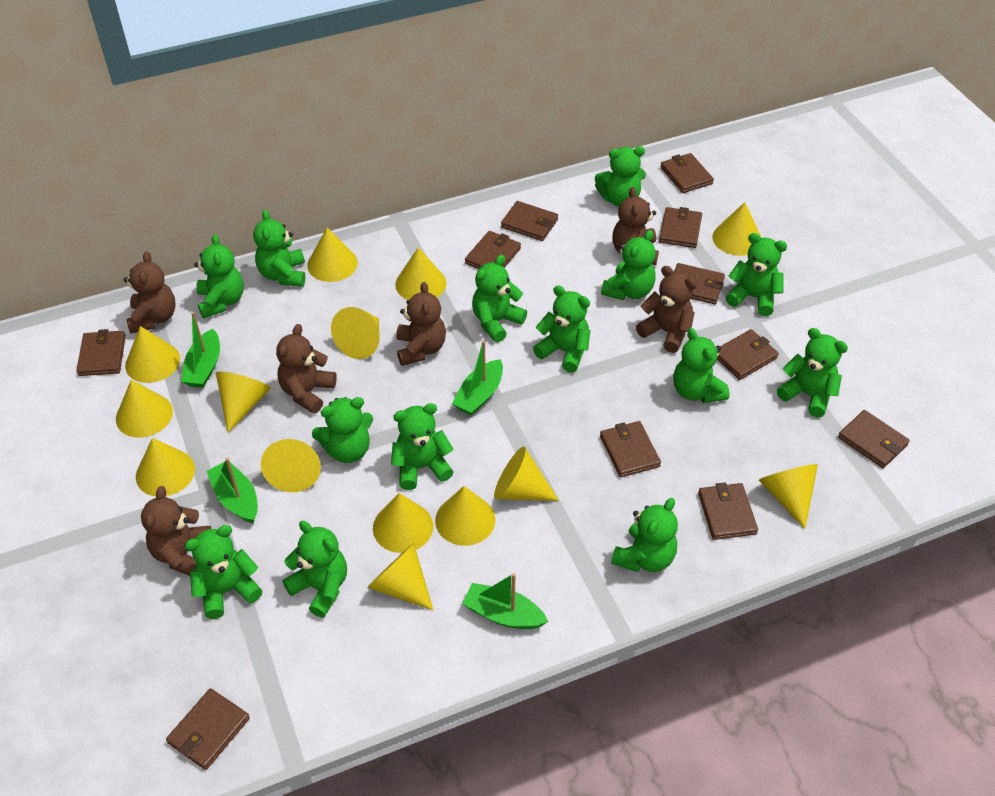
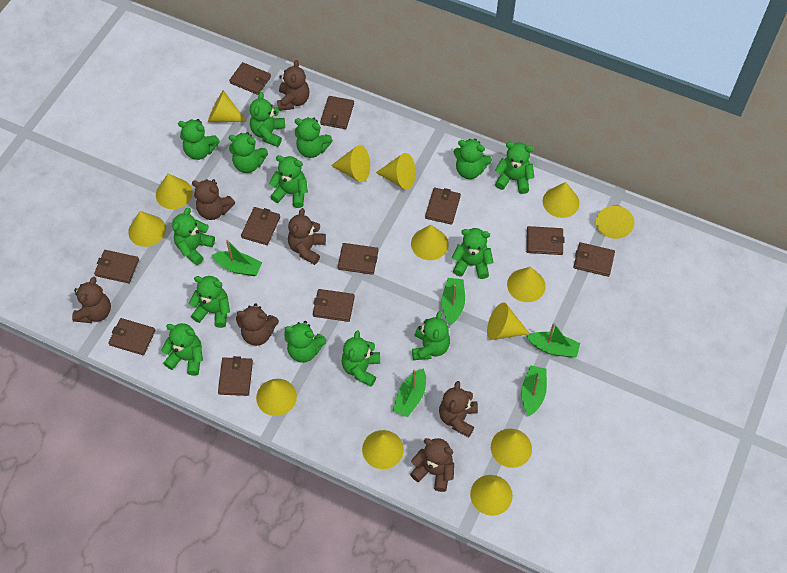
brown teddy bear: [124,251,175,334] [141,486,211,576] [276,324,337,414] [396,282,446,366] [612,187,659,265] [636,266,697,353] = 6 -> [72,277,111,323] [192,179,235,220] [236,303,279,346] [277,60,309,111] [288,208,326,265] [410,438,454,492] [439,381,478,437] = 7
green boat: [181,312,220,388] [207,458,258,523] [452,341,503,416] [462,573,548,629] = 4 -> [212,240,262,276] [393,368,426,417] [442,278,465,324] [521,365,547,416] [527,323,580,357] = 5

